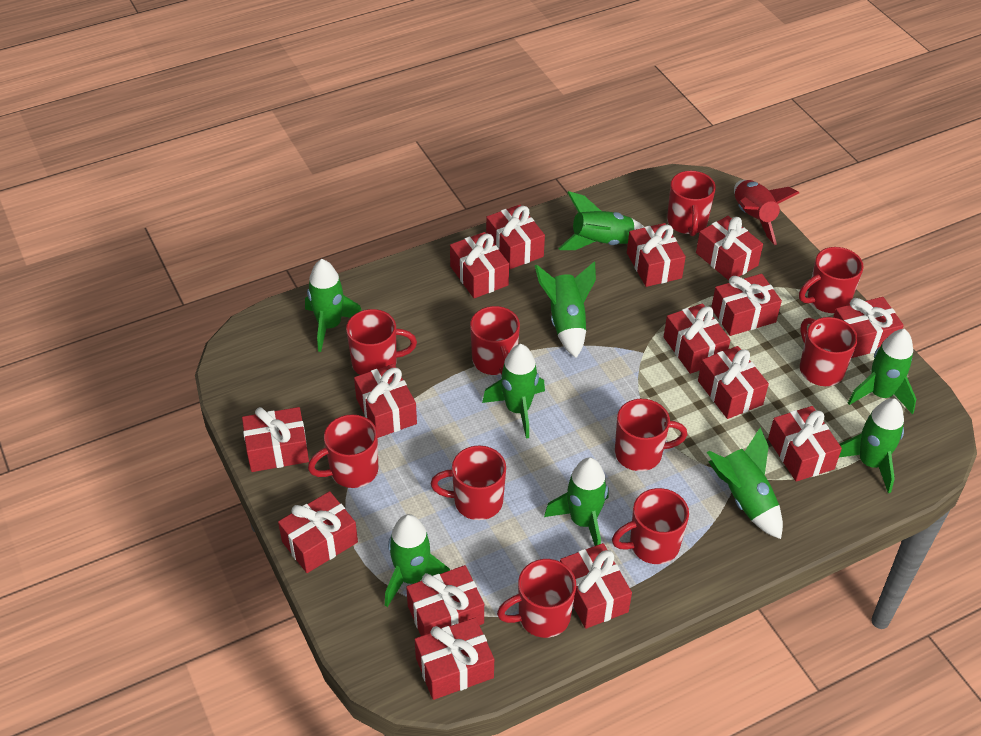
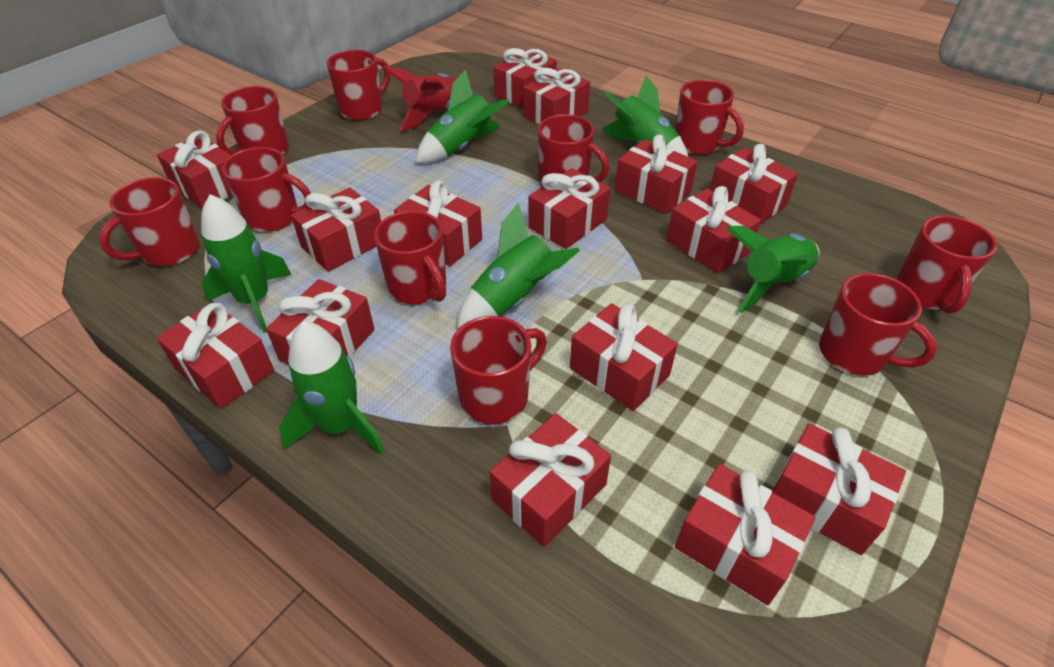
green rocket: [305,259,362,352] [385,514,450,607] [482,344,545,439] [535,262,596,358] [544,457,608,546] [558,191,644,250] [707,427,783,539] [839,398,904,493] [848,329,916,414] = 9 -> [201,194,292,333] [279,321,385,455] [416,69,509,163] [457,202,580,329] [602,76,688,156] [726,226,820,313] = 6

